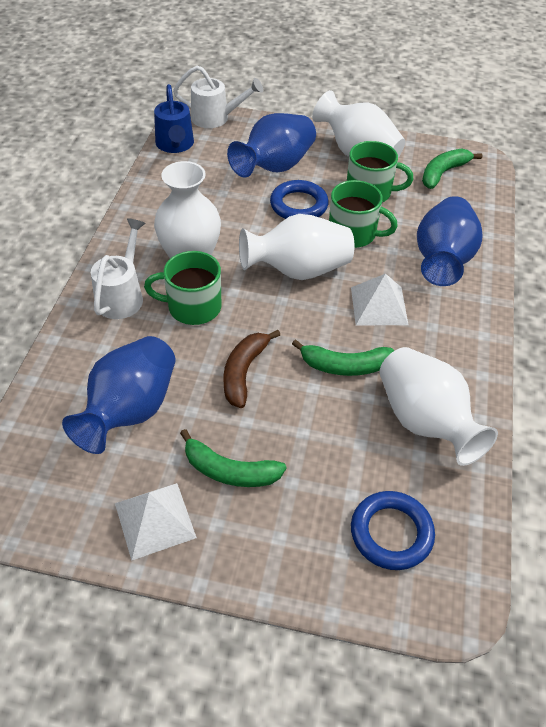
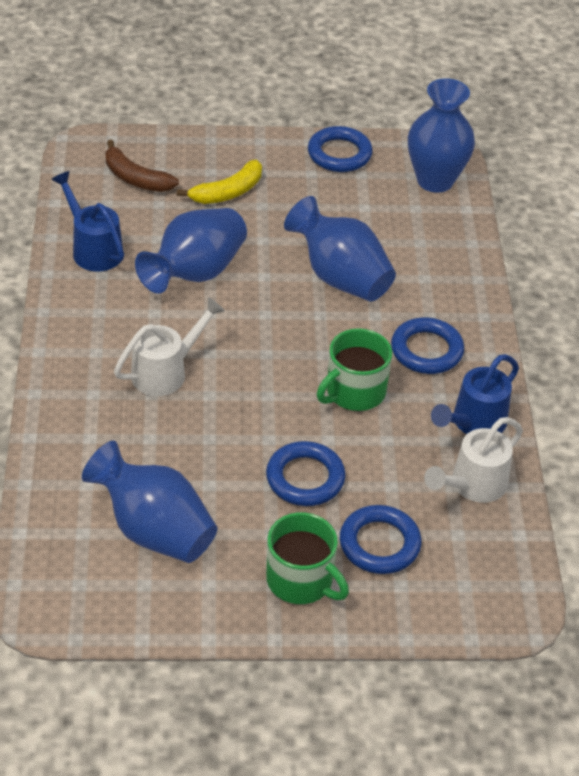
blue ring: [270,180,329,219] [351,491,435,570] = 2 -> [266,441,346,506] [308,126,373,172] [340,505,422,574] [391,318,464,374] = 4
blue vase: [62,336,175,454] [227,113,316,178] [417,196,482,286] = 3 -> [82,441,218,563] [135,208,247,294] [284,196,396,302] [408,78,475,193] = 4
blue watering can: [154,84,194,153] = 1 -> [51,171,124,272] [431,354,519,434] = 2
green banana: [180,429,287,487] [292,339,394,376] [422,149,482,189] = 3 -> none = 0
green mug: [144,251,222,325] [329,180,398,248] [347,141,413,203] = 3 -> [266,512,349,604] [317,328,392,411] = 2
white pyramid: [115,483,197,561] [351,274,408,325] = 2 -> none = 0
white vase: [154,161,221,258] [239,214,355,280] [312,90,405,158] [379,347,498,466] = 4 -> none = 0
yellow banana: none = 0 -> [177,160,262,204] = 1

